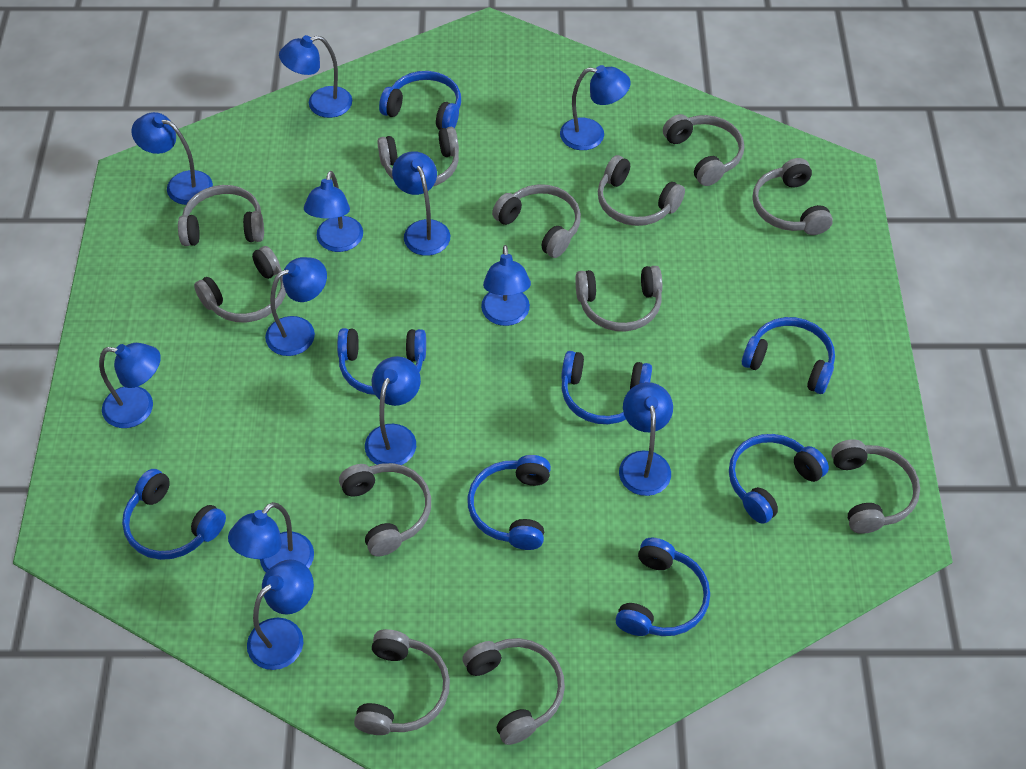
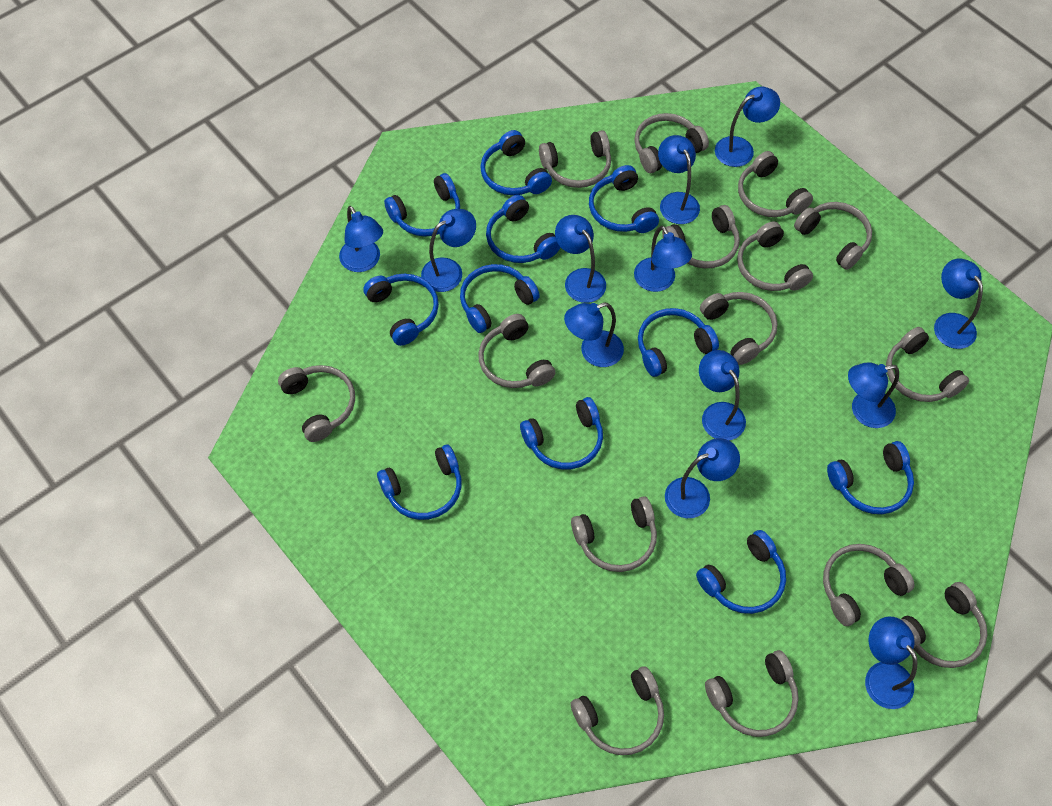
blue headphones: [122,469,226,560] [337,328,426,395] [379,71,461,130] [468,455,551,550] [561,351,652,424] [616,538,710,636] [729,434,829,524] [742,317,835,394] = 8 -> [363,274,439,346] [377,444,462,520] [384,173,460,237] [460,264,540,333] [480,130,552,195] [486,195,561,263] [520,397,603,469] [589,165,659,233] [638,308,719,377] [696,530,786,614] [827,441,914,514] = 11
grey headphones: [178,185,264,246] [194,246,286,322] [339,463,431,556] [354,629,450,735] [377,127,459,186] [463,638,565,745] [492,184,581,258] [575,266,662,331] [598,155,685,226] [663,114,744,186] [752,158,833,235] [831,439,920,534] = 12 -> [278,365,355,442] [478,314,555,388] [539,130,611,188] [571,496,657,572] [571,666,664,755] [634,113,709,173] [662,205,740,268] [700,292,777,365] [705,650,799,737] [737,221,813,291] [738,151,813,217] [794,202,872,270] [823,544,915,626] [886,327,969,402] [901,582,987,668] = 15

